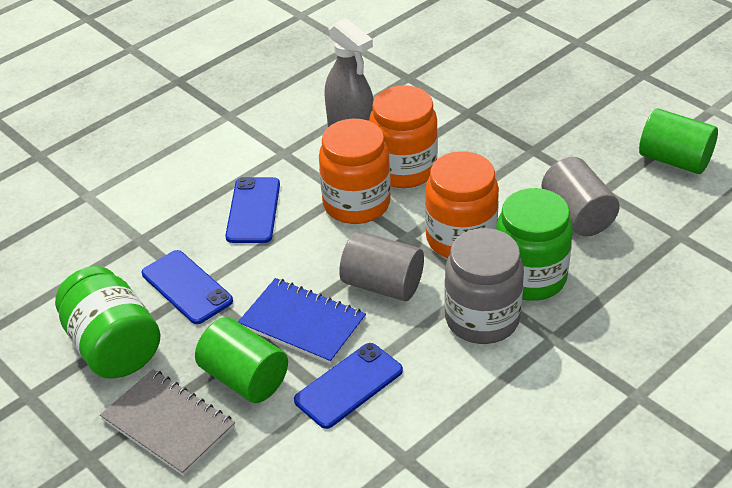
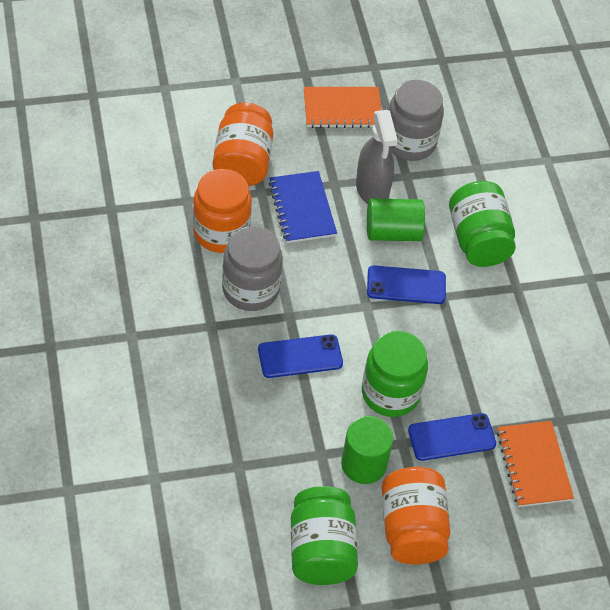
green jar: [55,266,160,379] [496,188,573,301] = 2 -> [291,486,358,585] [362,331,428,417] [449,181,516,267] = 3
grey cylinder: [339,231,424,301] [541,157,620,237] = 2 -> none = 0
grey jar: [444,228,524,344] = 1 -> [222,226,283,311] [389,80,444,161] = 2
grey notebook: [100,369,235,476] = 1 -> none = 0
orange notebook: none = 0 -> [304,87,381,128] [497,421,574,507] = 2

